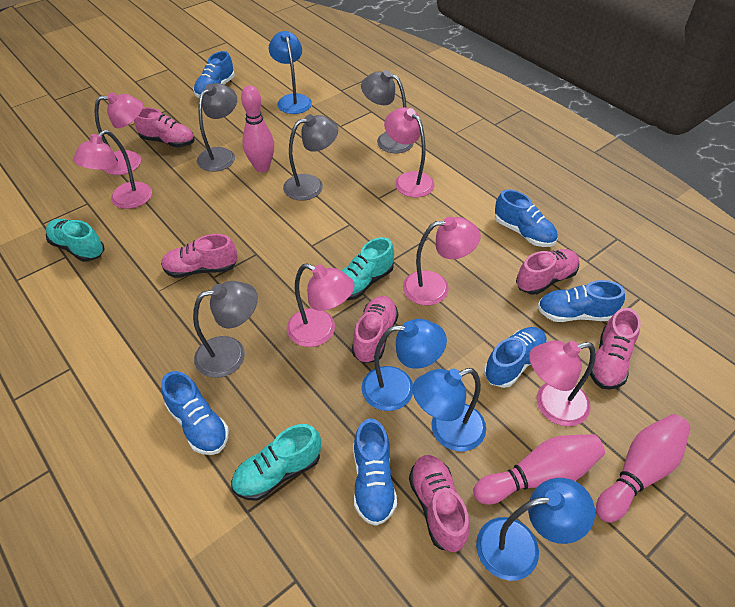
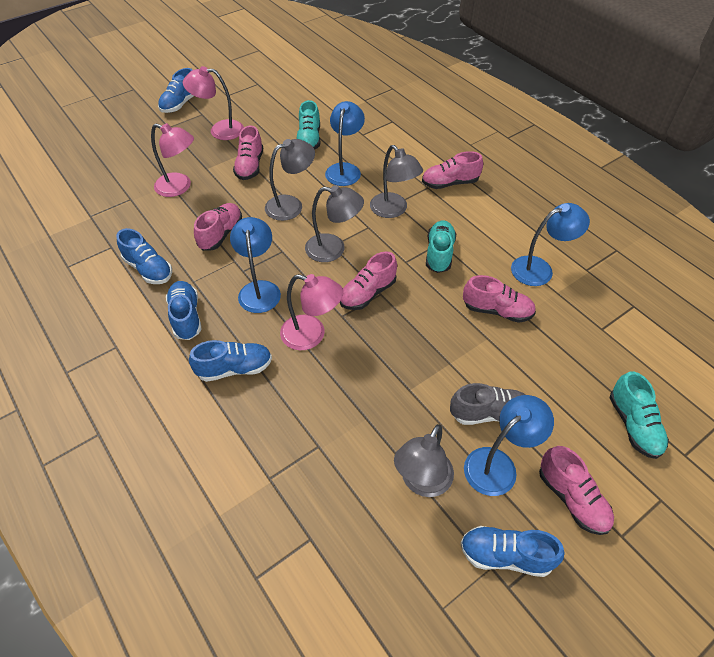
blue shoe: [161,371,229,455] [193,51,235,98] [354,419,397,526] [484,327,547,388] [495,189,558,247] [538,280,625,322] = 6 -> [116,228,172,284] [158,68,194,113] [166,281,202,340] [189,340,272,382] [460,526,565,577] = 5
grey shoe: none = 0 -> [450,383,525,425] = 1
pink bowling pin: [241,85,274,172] [473,434,605,505] [596,414,691,522] = 3 -> none = 0
pink lamp: [73,130,152,209] [94,92,143,175] [287,264,355,347] [384,107,435,197] [403,217,481,305] [529,340,596,426] = 6 -> [151,123,194,197] [183,66,244,140] [280,274,343,350] = 3

